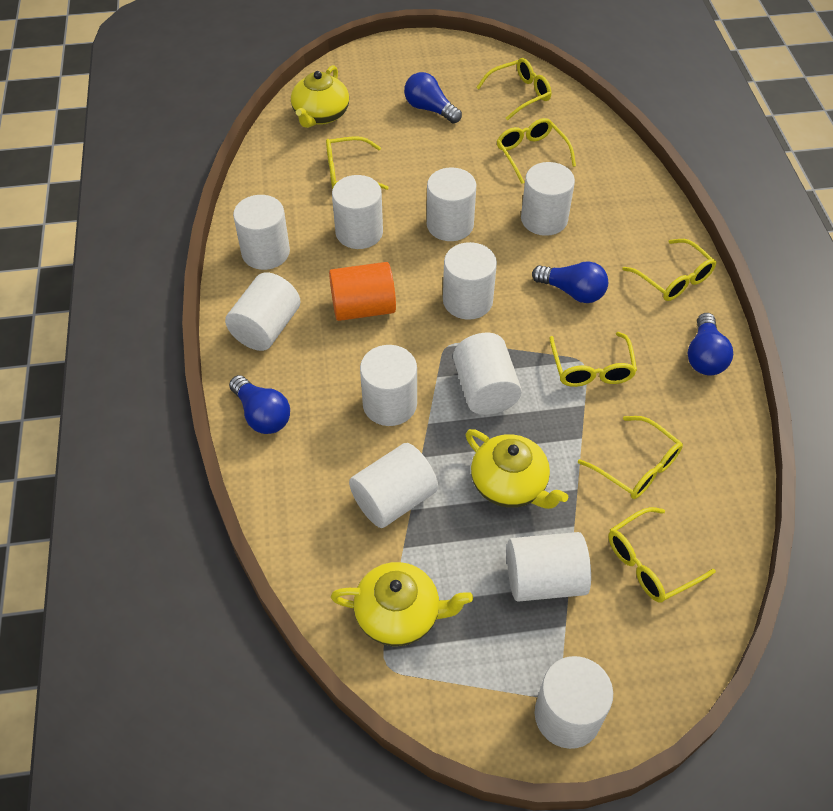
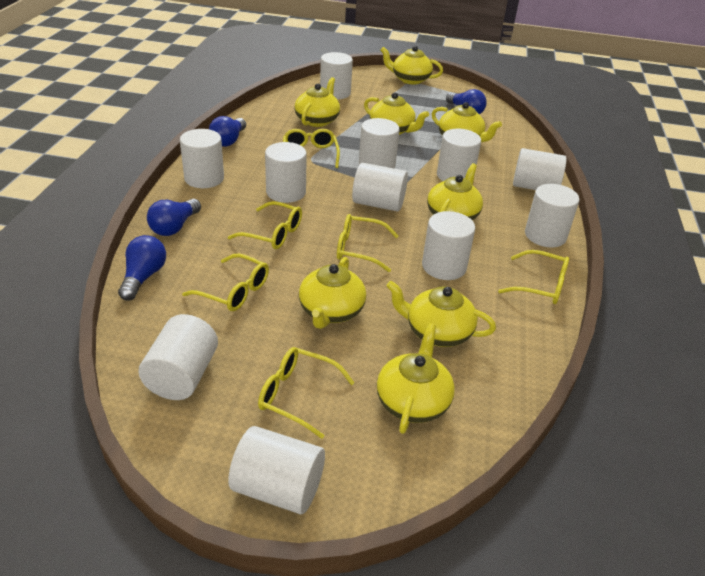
orange cylinder: [329,262,396,321] = 1 -> none = 0
yellow glasses: [326,136,389,190] [476,58,551,120] [497,118,576,184] [550,332,637,387] [578,416,683,499] [608,507,716,603] [622,239,716,301] = 7 -> [182,254,269,311] [228,201,302,249] [258,347,355,439] [283,129,340,168] [337,214,398,272] [498,250,569,304] = 6
yellow teapot: [291,65,349,128] [331,562,473,646] [466,429,568,509] = 3 -> [294,77,340,127] [299,257,366,329] [364,92,429,135] [377,323,455,434] [380,46,443,84] [386,281,496,347] [427,163,483,220] [432,102,502,142] = 8

